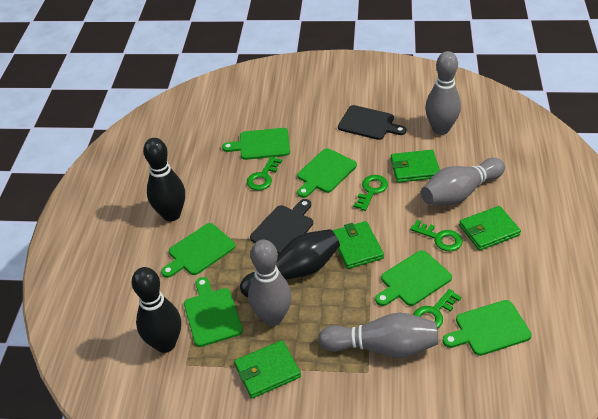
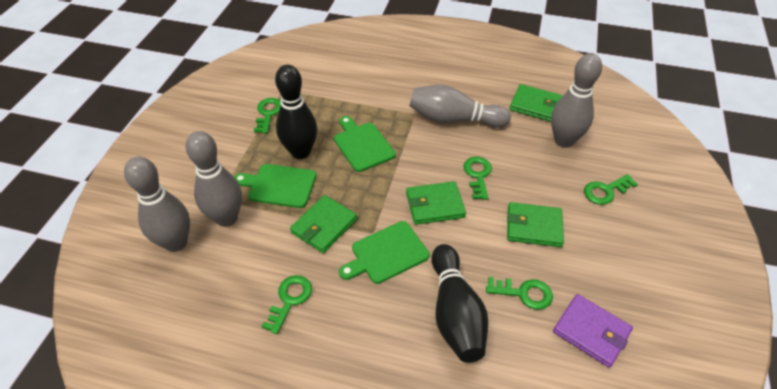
black bowling pin: [132,267,181,353] [143,138,185,221] [240,229,340,297] = 3 -> [275,65,318,159] [431,244,489,363] = 2
black cutting board: [250,199,313,254] [338,105,406,140] = 2 -> none = 0
green cutting board: [161,223,236,278] [184,277,243,347] [222,128,290,160] [297,148,357,198] [375,250,452,306] [443,300,532,356] = 6 -> [234,164,316,208] [334,116,396,172] [339,221,430,284] = 3
green key: [247,156,282,191] [353,175,388,211] [410,220,463,251] [413,289,461,329] = 4 -> [254,98,281,133] [261,275,312,334] [463,156,492,200] [486,277,553,310] [584,174,638,205] = 5
purple wallet: none = 0 -> [553,294,633,368] = 1

